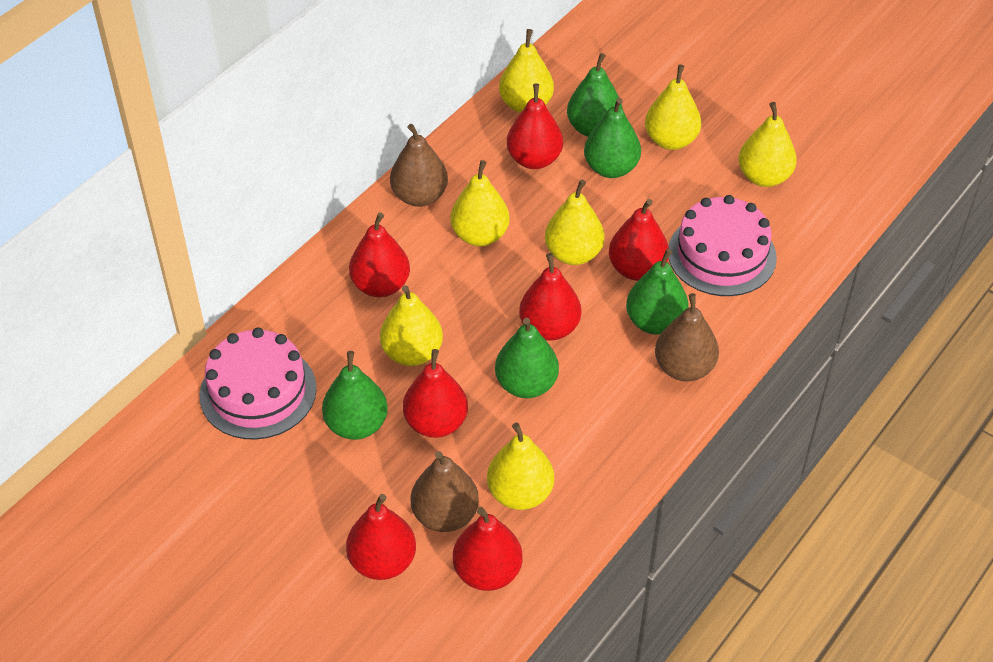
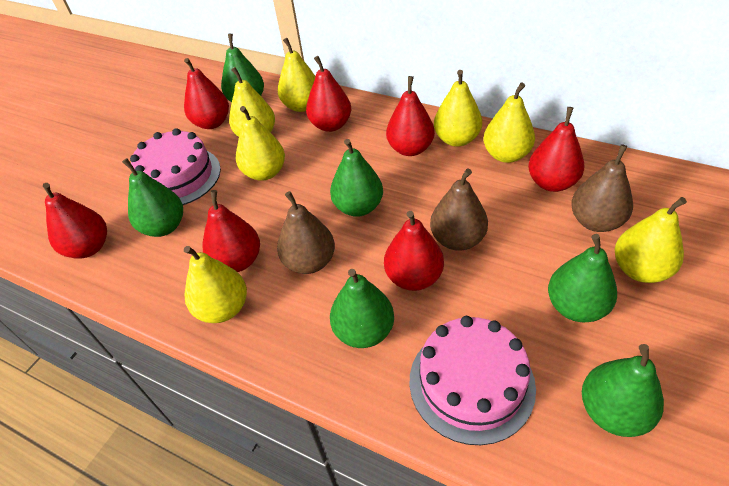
green pear: [322,351,388,440] [495,318,559,398] [567,53,623,137] [584,98,641,178] [626,249,689,335] = 5 -> [122,158,183,237] [221,34,264,102] [330,139,383,217] [330,269,394,348] [548,234,617,322] [582,344,664,437] = 6

